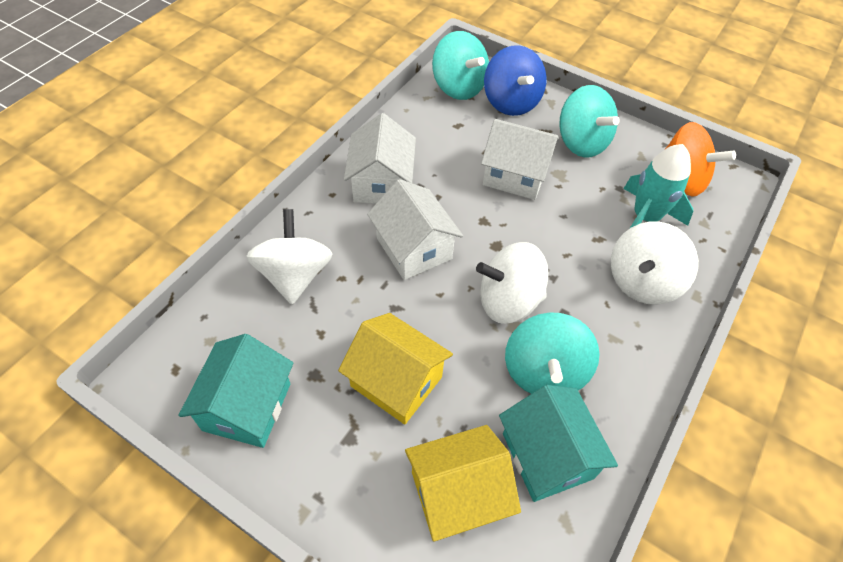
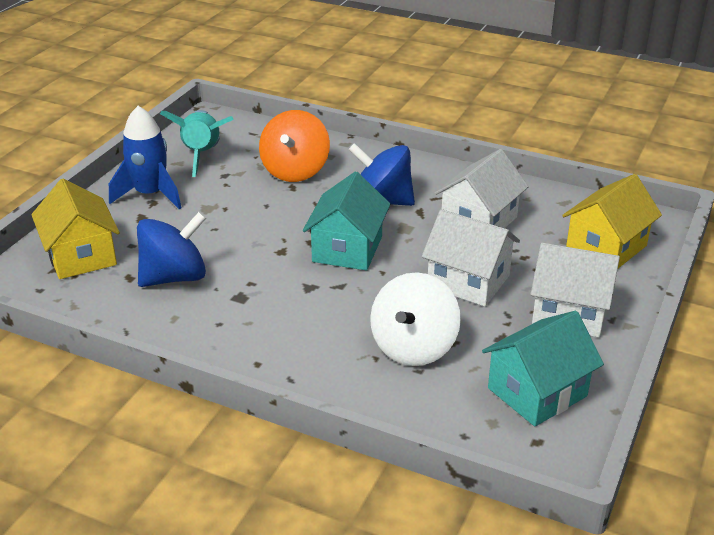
blue rocket: none = 0 -> [109,106,182,209] = 1
blue spinning top: [484,45,546,116] = 1 -> [137,212,206,287] [348,143,415,206] = 2
turquoise spinning top: [432,31,489,100] [505,312,600,394] [559,85,620,158] = 3 -> none = 0
white spinning top: [246,209,332,305] [476,242,548,324] [611,222,698,305] = 3 -> [370,272,461,366] = 1

